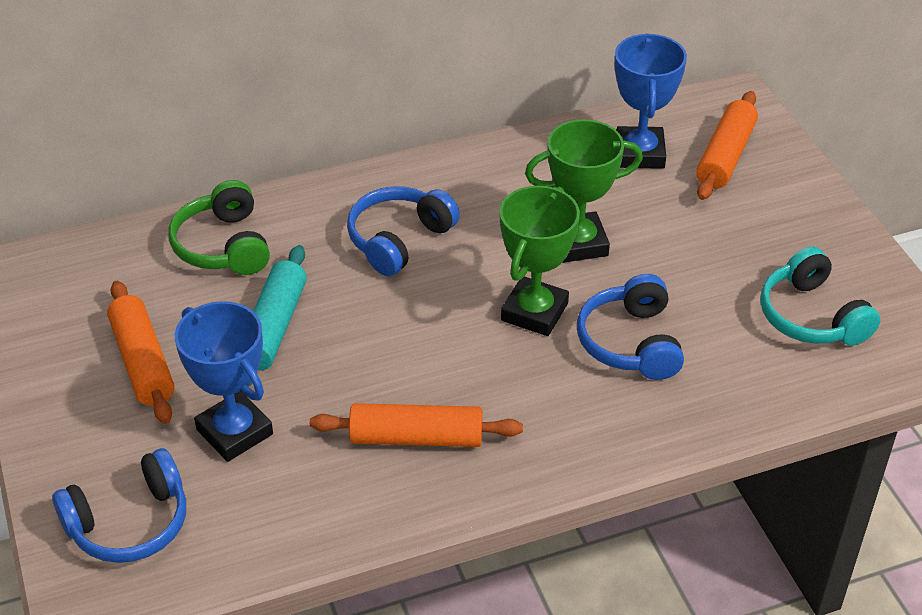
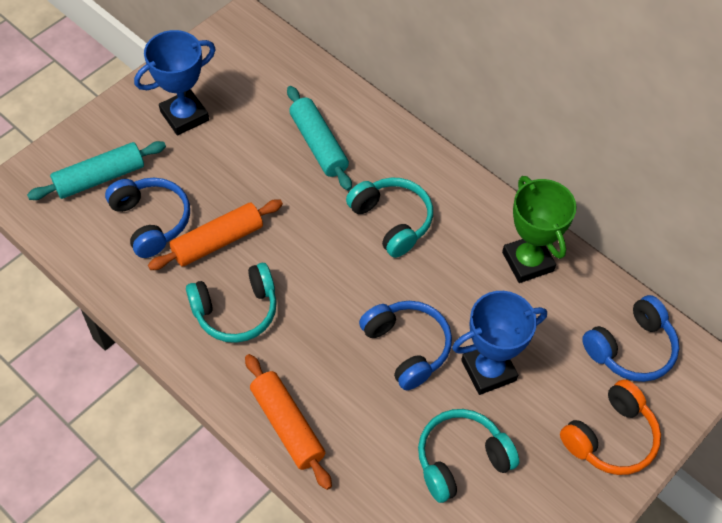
green headphones: [168,180,270,275] = 1 -> none = 0
green trophy: [500,186,580,336] [525,119,643,263] = 2 -> [502,176,577,283] = 1
orange headphones: none = 0 -> [560,379,661,475] = 1
orange rolling pin: [107,281,175,424] [310,403,523,447] [696,91,758,200] = 3 -> [148,199,283,270] [245,354,332,490] = 2
turquoise headphones: [760,247,881,346] = 1 -> [186,263,277,343] [346,178,433,258] [418,409,519,503] = 3
turquoise rolling pin: [248,245,307,387] = 1 -> [27,141,166,200] [287,86,352,191] = 2

